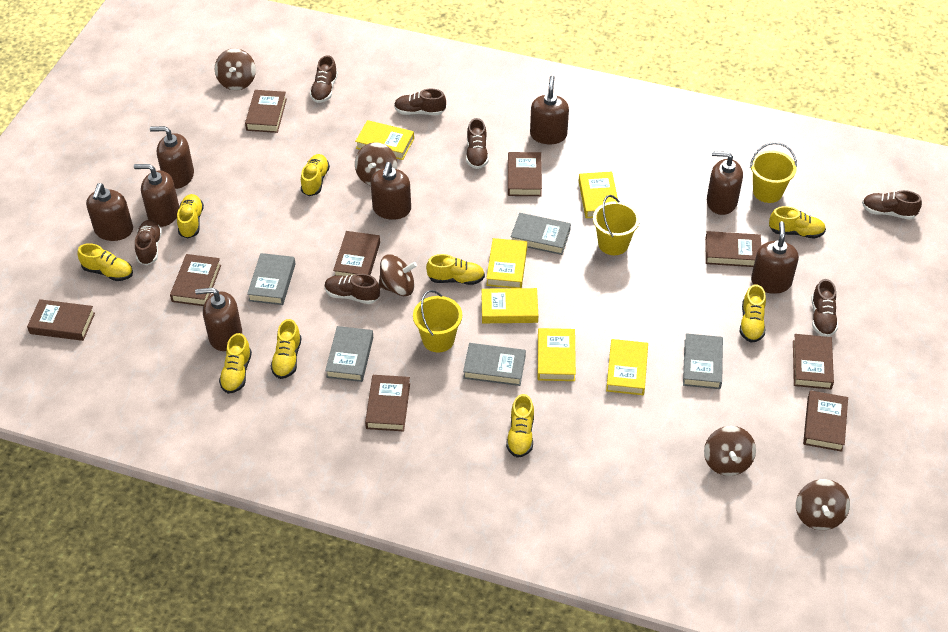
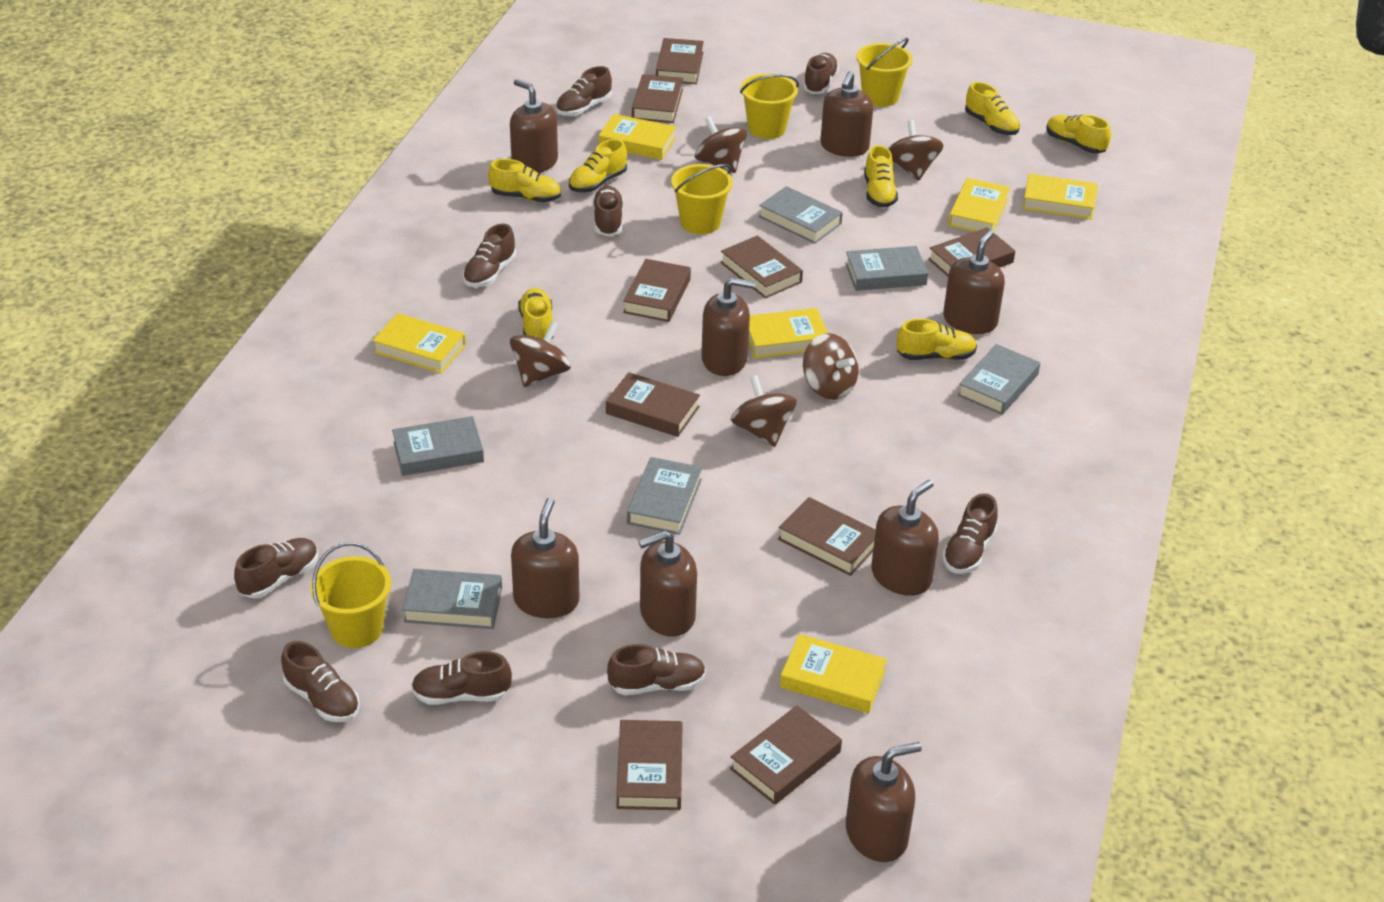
brown shoe: [135,220,162,265] [310,55,338,103] [325,274,380,304] [394,89,446,115] [466,118,489,169] [812,279,838,337] [862,190,922,220] = 7 -> [234,538,318,598] [281,641,360,722] [411,651,512,705] [463,223,516,287] [556,66,612,116] [592,186,624,236] [607,644,706,695] [803,53,839,94] [942,493,998,574] = 9
grey book: [247,253,295,305] [325,326,373,382] [463,343,526,386] [511,213,571,255] [683,333,723,389] = 5 -> [392,416,484,476] [402,569,502,629] [627,457,702,535] [759,186,843,244] [845,246,928,291] [958,344,1040,415] = 6
yellow bucket: [413,290,462,353] [593,195,640,255] [750,142,797,203] = 3 -> [311,542,391,648] [671,164,733,234] [740,73,799,139] [856,38,913,107] = 4
yellow shoe: [77,243,133,281] [177,194,204,238] [219,333,252,394] [270,319,301,379] [301,154,330,196] [426,254,485,285] [506,394,534,458] [740,284,766,343] [769,206,826,239] = 9 -> [488,159,561,202] [518,288,554,339] [569,139,627,193] [864,145,898,208] [897,319,977,360] [965,82,1020,135] [1046,115,1111,154] = 7

